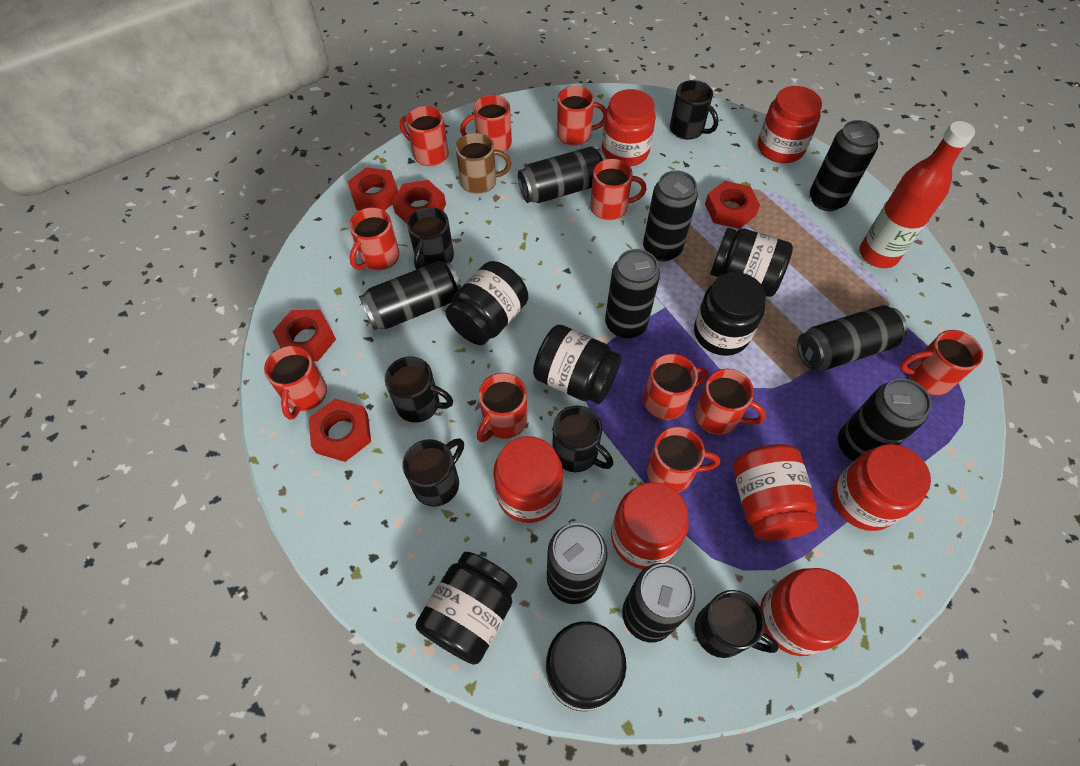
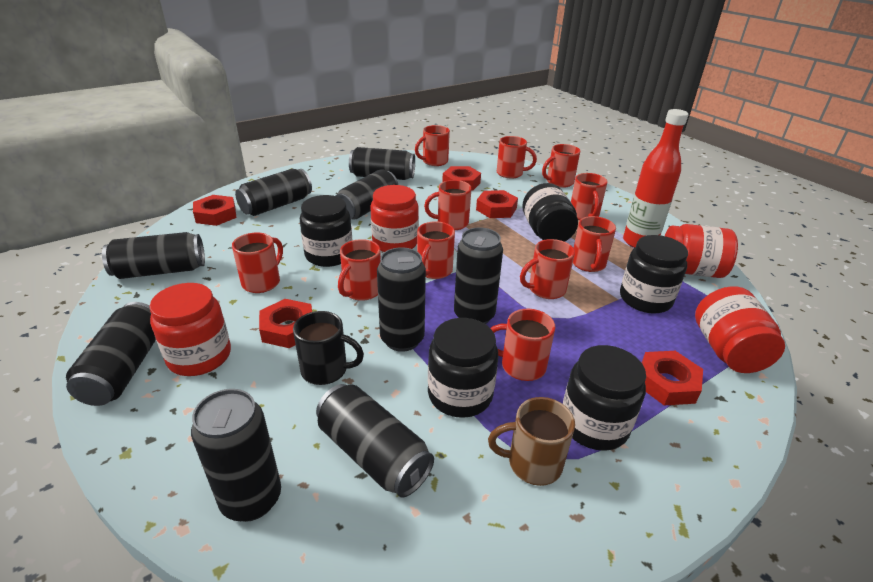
black jar: [416,552,517,665] [445,261,528,345] [533,325,622,404] [546,621,627,711] [694,272,766,356] [710,228,793,297] = 6 -> [300,195,353,267] [428,318,498,418] [522,183,578,242] [563,345,646,451] [620,235,688,313] = 5
black mug: [385,356,453,423] [402,439,464,507] [407,207,454,270] [552,406,613,472] [670,80,719,140] [695,590,779,658] = 6 -> [293,311,364,385] = 1
red jar: [493,436,563,523] [602,89,656,166] [611,482,689,569] [733,444,818,541] [758,86,822,163] [760,568,859,656] [832,444,931,531] = 7 -> [149,283,231,376] [370,185,419,252] [665,224,738,278] [695,286,785,373] = 4

